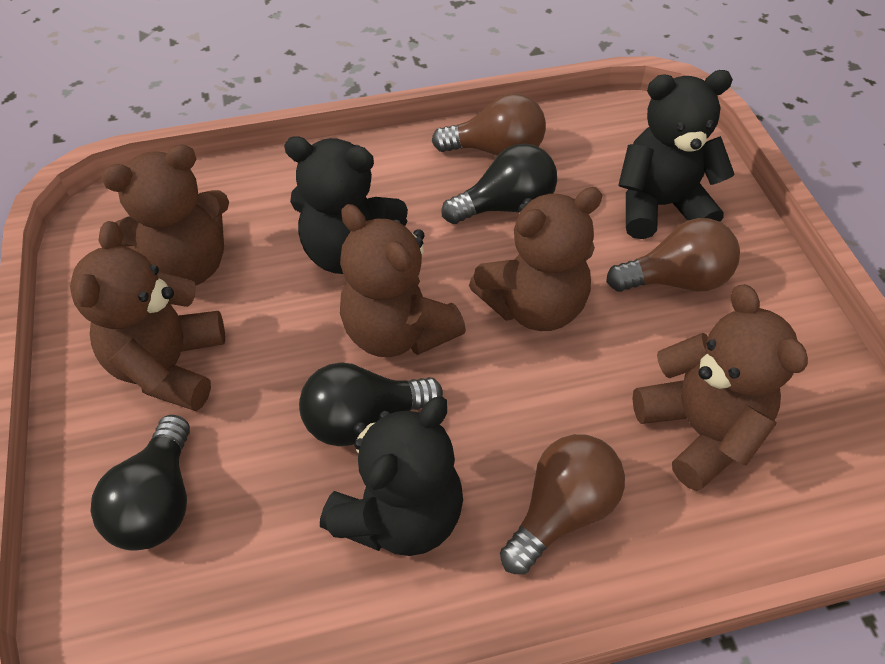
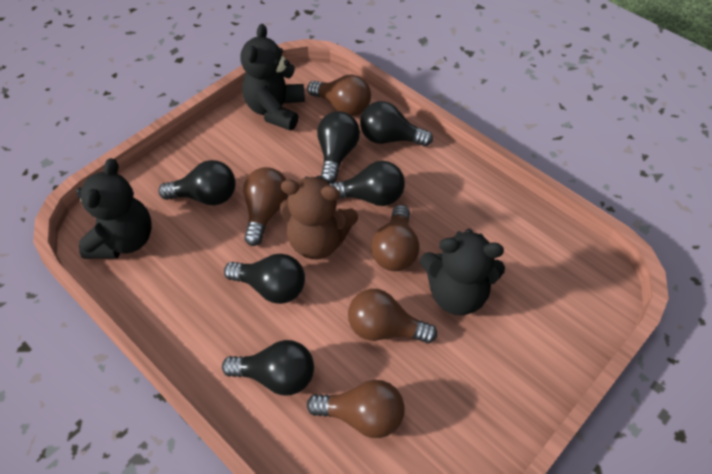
black light bulb: [90,415,190,551] [299,362,443,446] [442,143,557,224] = 3 -> [158,160,236,205] [222,340,314,395] [224,254,305,304] [317,111,360,183] [329,161,405,206] [360,101,433,147] = 6
brown light bulb: [432,93,546,156] [500,434,625,574] [606,218,740,292] = 3 -> [243,167,288,246] [307,75,371,116] [307,380,405,438] [348,289,437,343] [371,205,419,271] = 5
brown teddy bear: [70,221,225,411] [101,144,229,286] [340,204,466,357] [469,187,603,331] [632,284,808,491] = 5 -> [280,176,358,259] = 1

